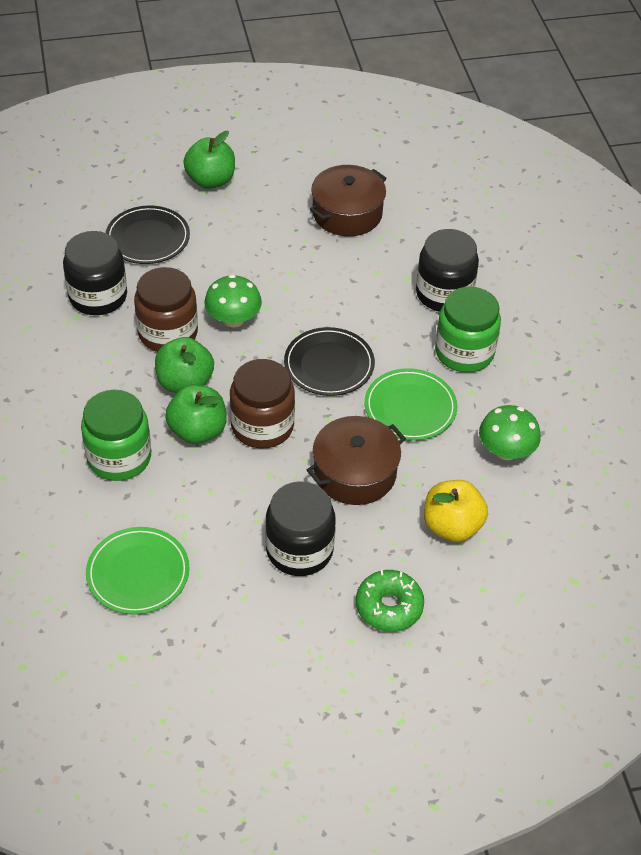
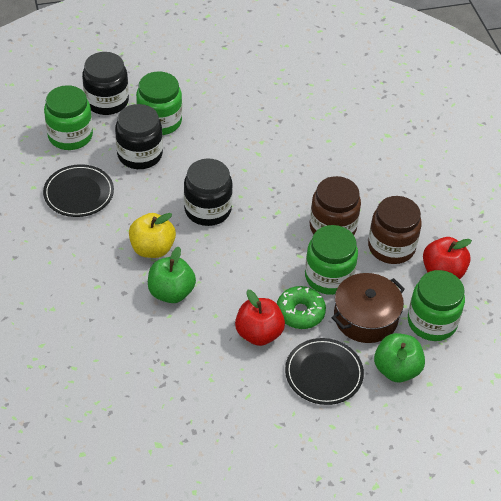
brown pot: [307,416,406,505] [310,165,387,236] = 2 -> [332,273,405,343] = 1
green apple: [155,337,214,393] [165,385,227,444] [183,131,235,189] = 3 -> [148,247,196,303] [374,333,425,382] = 2
green jar: [81,390,151,481] [435,287,501,373] = 2 -> [44,85,93,150] [136,71,182,135] [305,225,358,295] [408,270,465,341] = 4
green mushroom: [204,275,262,328] [479,405,541,460] = 2 -> none = 0
green plate: [86,527,190,615] [364,368,457,441] = 2 -> none = 0
red apple: none = 0 -> [235,290,285,346] [423,237,472,279] = 2

